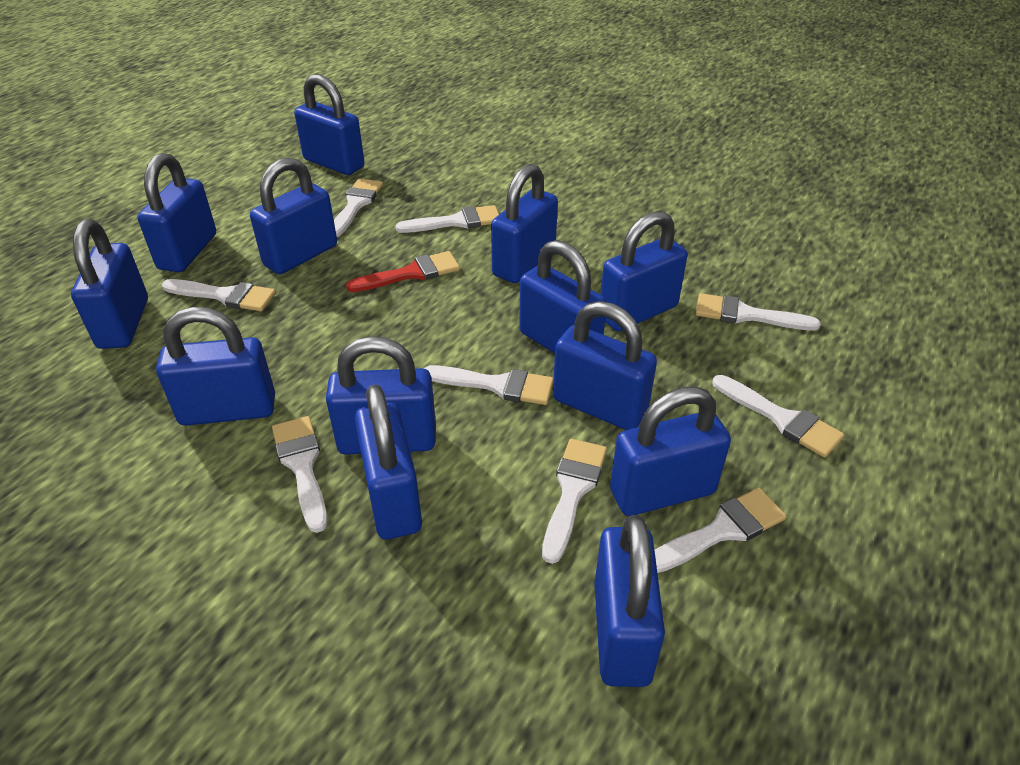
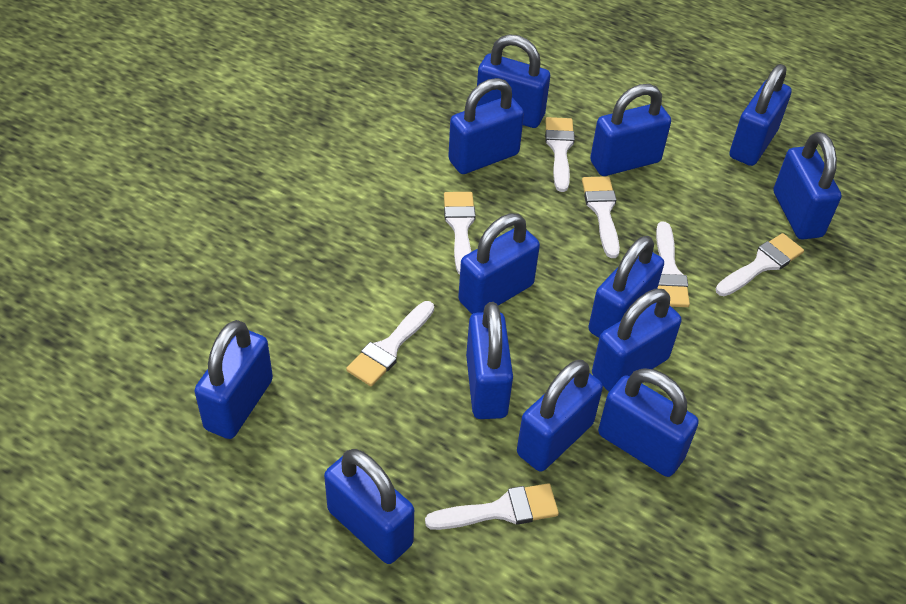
red brush: [346,251,460,292] = 1 -> none = 0
white brush: [162,279,276,311] [272,416,328,533] [334,178,383,237] [396,205,499,233] [424,365,554,405] [542,439,607,564] [655,488,786,573] [696,293,821,331] [712,375,844,457] = 9 -> [346,301,434,386] [425,484,559,530] [444,192,476,275] [545,117,575,192] [582,176,620,258] [656,222,690,307] [716,233,804,296] = 7

